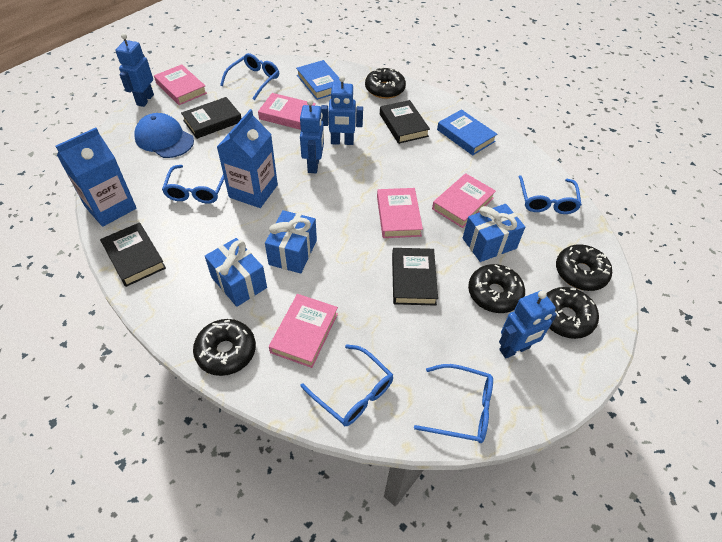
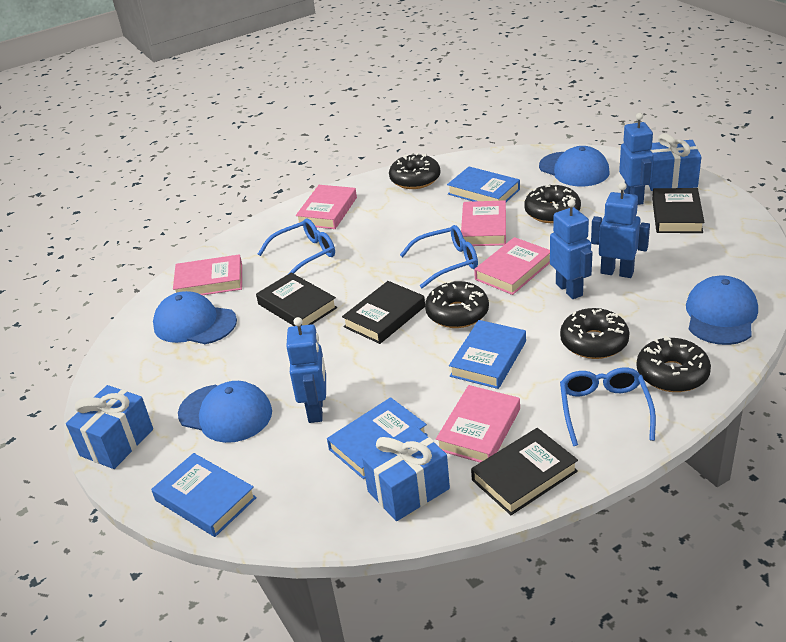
blue book: [296,60,344,100] [437,109,498,155] = 2 -> [151,453,257,537] [327,397,428,479] [447,167,520,202] [449,320,526,389] = 4
blue cap: [134,113,194,158] = 1 -> [153,291,237,344] [178,381,272,443] [539,146,610,186] [686,276,758,345] = 4
blue carton: [56,128,137,227] [217,109,278,208] = 2 -> none = 0
blue glasses: [162,165,224,204] [220,53,279,100] [300,344,393,426] [414,364,493,443] [519,175,582,214] = 5 -> [258,219,335,275] [400,225,478,288] [560,367,656,446] = 3

